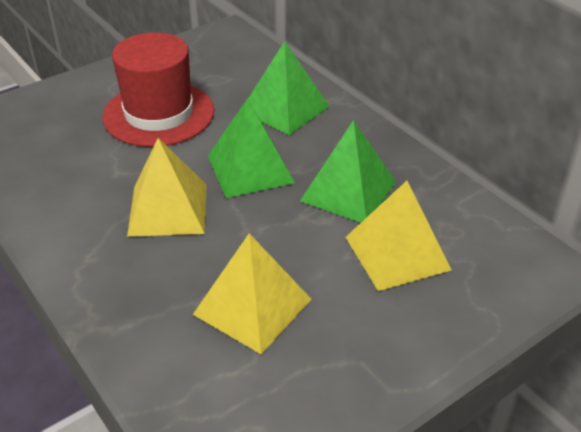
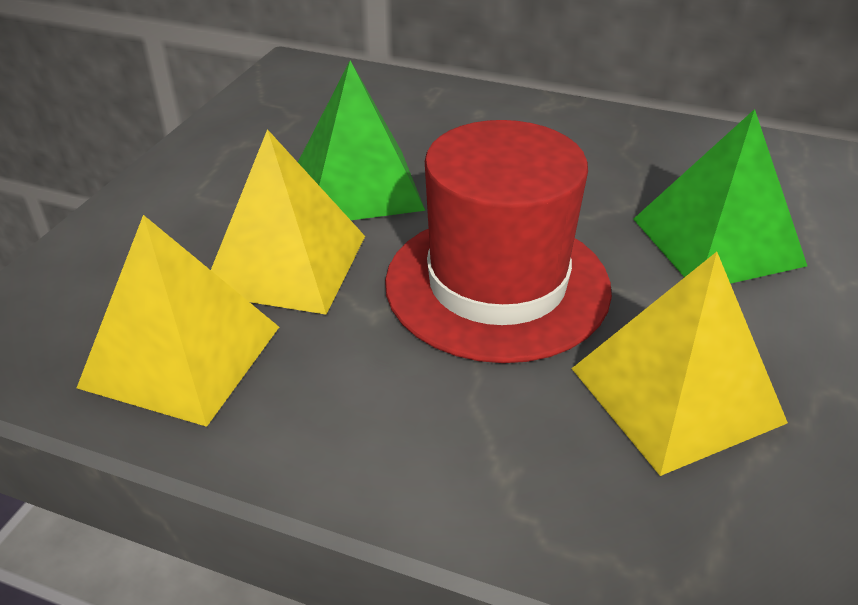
green pyramid: [208,98,295,198] [248,41,330,135] [300,120,396,223] = 3 -> [298,60,425,220] [633,109,807,284] = 2

